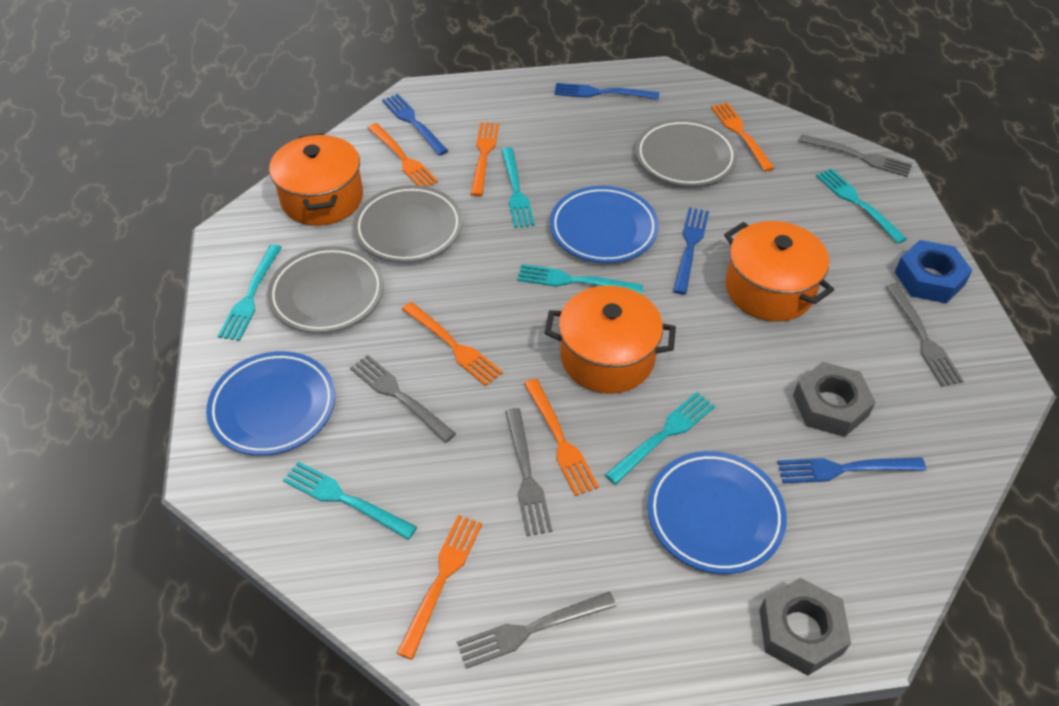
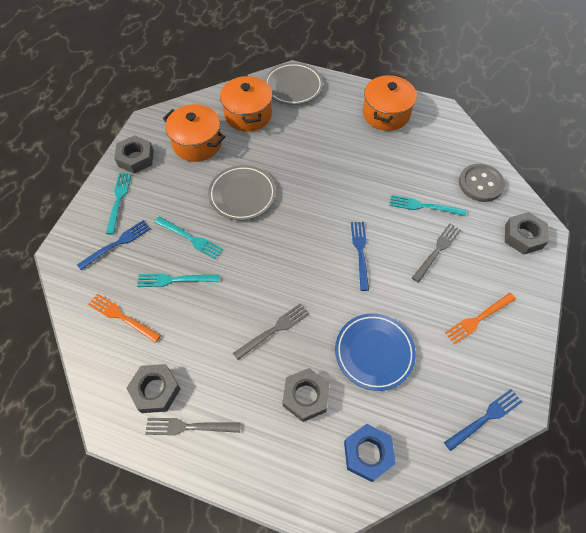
blue fork: [382,94,448,156] [554,83,659,100] [673,207,709,295] [777,457,926,483] = 4 -> [77,220,151,270] [351,222,369,291] [444,389,522,451] = 3
blue plate: [206,351,335,456] [550,186,659,263] [648,451,787,574] = 3 -> [335,313,416,391] = 1
grey button: none = 0 -> [459,164,505,202] = 1
grey fork: [350,355,456,443] [457,591,617,669] [506,408,552,536] [799,134,912,177] [886,283,964,387] = 5 -> [145,418,241,435] [233,303,309,360] [412,223,461,283] = 3
grey nut: [759,578,851,676] [793,362,876,437] = 2 -> [114,135,154,174] [126,364,180,413] [283,368,330,422] [505,212,549,255] = 4
grey plate: [267,246,384,333] [353,185,462,262] [635,119,738,186] = 3 -> [208,165,276,220] [264,62,323,105] = 2
orange fork: [368,123,438,187] [397,515,482,660] [402,302,503,386] [470,122,499,196] [524,379,599,496] [711,102,775,172] = 6 -> [88,293,161,343] [445,293,516,345] = 2
turquoise fork: [218,244,282,341] [283,461,417,540] [501,148,535,228] [517,264,643,294] [605,392,715,485] [816,168,907,244] = 6 -> [106,173,132,235] [137,273,219,287] [155,217,223,259] [390,195,466,216] = 4

